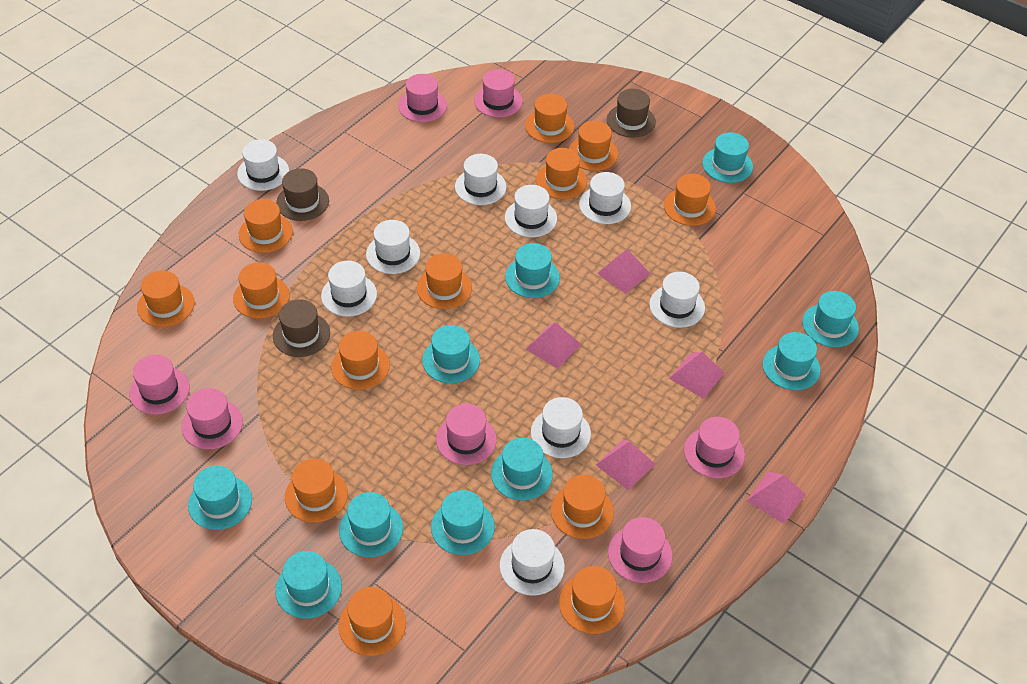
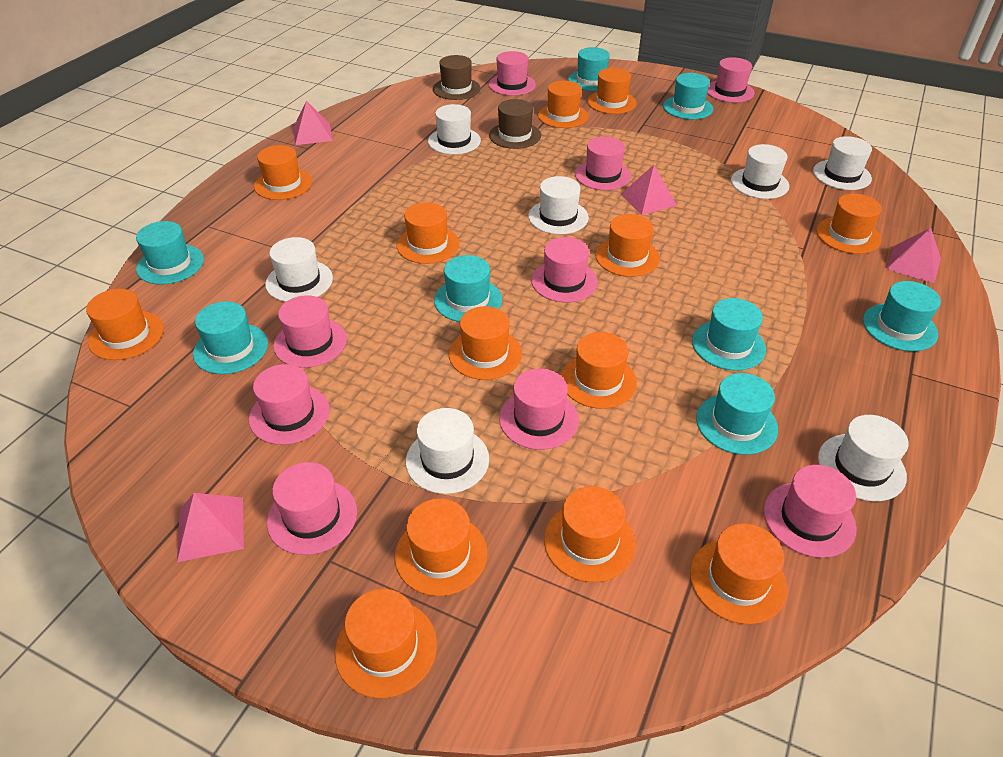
brown hat: [273,299,330,357] [276,168,329,221] [607,89,656,138] = 3 -> [433,55,481,100] [489,99,541,149] = 2
pink hat: [129,355,190,415] [181,388,243,449] [398,74,447,122] [436,404,497,465] [474,69,523,118] [608,517,672,583] [684,417,745,478] = 7 -> [249,364,329,445] [267,462,357,555] [273,295,347,368] [488,51,536,96] [499,369,579,450] [531,237,598,302] [575,137,631,190] [707,57,755,103] [764,465,857,558] = 9
pink pyramid: [526,322,581,369] [596,439,656,490] [597,249,650,294] [669,352,724,399] [746,472,806,524] = 5 -> [177,493,244,562] [293,101,333,145] [621,165,677,215] [886,228,941,283] = 4
turquoise hat: [188,466,252,530] [275,551,342,619] [339,492,403,557] [422,325,480,383] [431,490,495,555] [491,438,553,500] [505,243,560,298] [702,132,753,183] [762,332,821,390] [802,291,859,347] = 10 -> [136,221,204,284] [193,301,268,374] [434,255,502,322] [568,47,610,91] [663,73,713,119] [692,298,766,371] [696,373,778,455] [863,281,941,351] = 8
white hat: [237,139,289,191] [321,261,377,317] [366,220,420,274] [455,154,507,205] [500,529,565,596] [505,185,557,237] [531,397,591,458] [579,172,631,224] [649,272,705,328] = 9 -> [265,237,333,302] [406,408,489,494] [428,104,481,155] [528,176,589,234] [731,144,789,199] [813,136,872,190] [818,415,909,502] = 7

